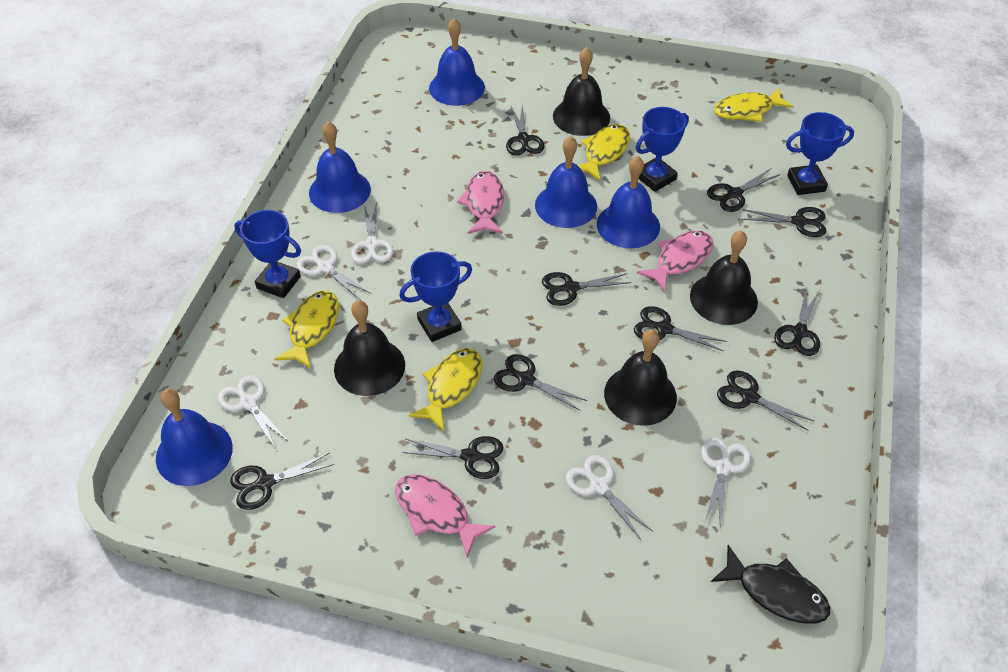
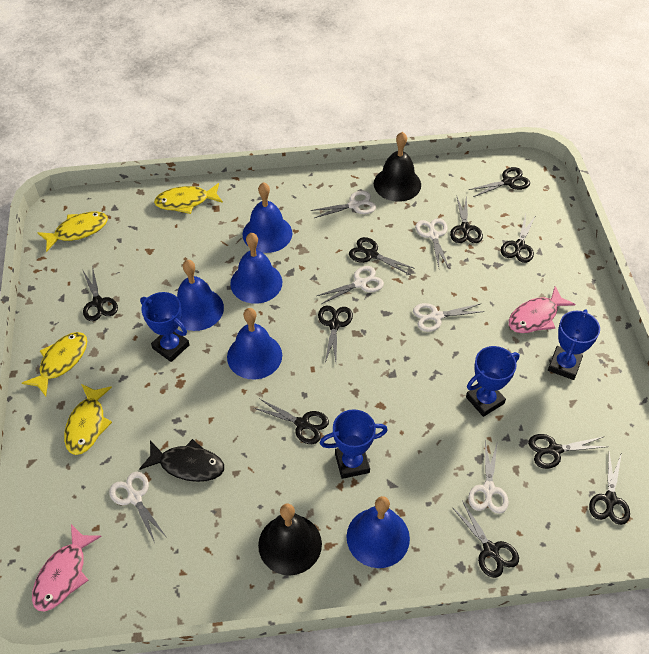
black bell: [334,300,405,396] [553,47,610,136] [604,329,677,426] [690,230,758,325] = 4 -> [258,504,322,575] [374,132,421,202] = 2
pink fish: [395,474,496,557] [457,171,504,234] [637,231,713,292] = 3 -> [32,524,102,612] [509,286,575,333] = 2
white scissors: [218,375,290,448] [296,245,371,300] [351,202,393,264] [566,455,653,540] [701,438,751,528] = 5 -> [109,472,166,543] [311,191,376,218] [317,266,384,304] [413,303,485,332] [415,218,449,268] [468,441,509,514] = 6

